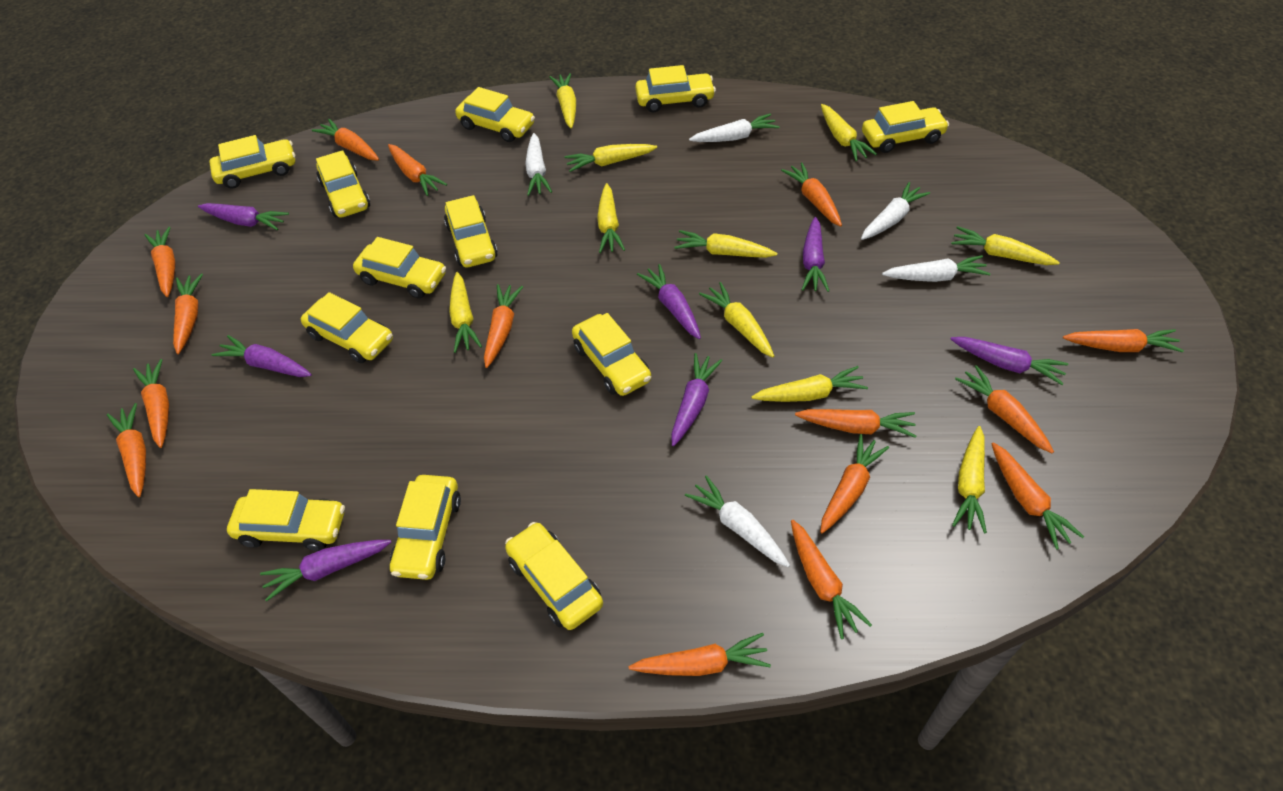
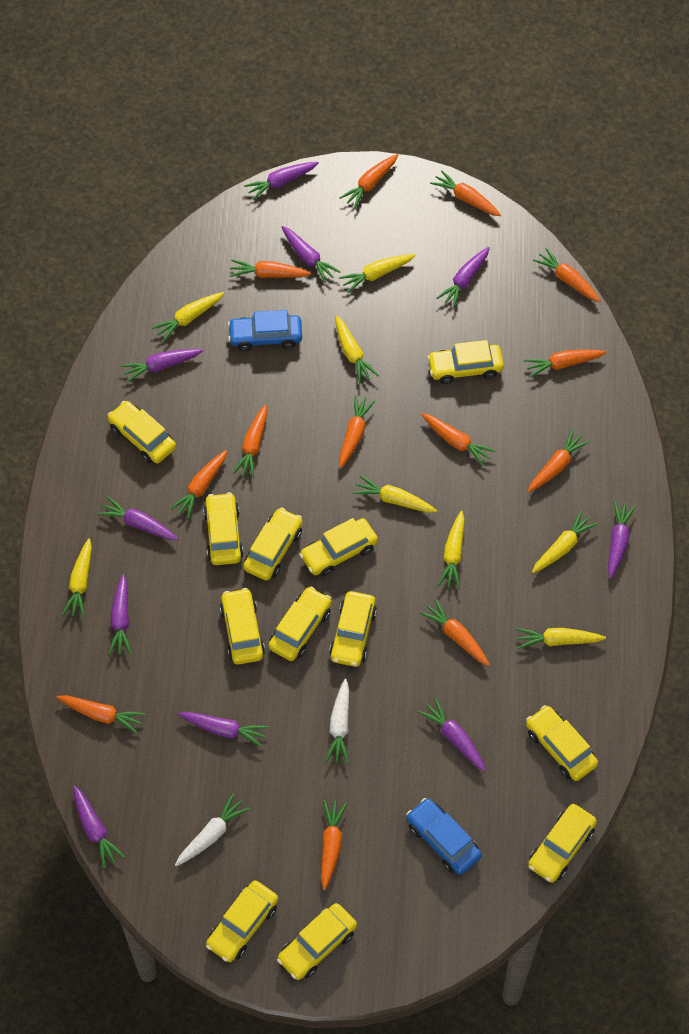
blue car: none = 0 -> [228,310,302,351] [406,798,482,875] = 2
orange carrot: [107,403,146,497] [133,359,169,448] [144,227,176,297] [173,274,203,354] [312,119,379,161] [388,144,447,196] [484,284,523,368] [629,633,771,676] [781,162,842,227] [791,520,872,639] [795,409,916,438] [820,434,889,534] [955,365,1054,453] [992,442,1084,550] [1063,329,1184,352] = 15 -> [57,695,145,734] [170,450,227,519] [230,260,311,278] [233,404,267,478] [321,800,347,890] [339,395,376,468] [340,154,398,208] [419,599,490,666] [421,413,496,466] [430,170,501,216] [524,349,607,378] [528,430,590,492] [533,248,600,302] = 13
purple carrot: [198,203,289,230] [212,335,312,377] [260,540,391,602] [637,264,701,339] [671,353,722,446] [802,217,829,292] [950,337,1068,385] = 7 -> [73,785,125,869] [97,497,178,540] [108,574,132,655] [121,349,203,383] [178,712,268,747] [244,162,319,200] [282,226,341,283] [418,698,486,771] [437,247,490,308] [608,501,636,579] = 10
white carrot: [525,133,552,196] [685,475,790,567] [689,113,779,142] [861,182,930,240] [882,255,991,282] = 5 -> [175,794,250,866] [325,679,349,764] = 2
yellow carrot: [449,272,482,353] [549,73,576,128] [564,144,657,172] [597,183,625,253] [674,230,777,258] [699,282,774,358] [751,366,868,402] [821,104,877,161] [951,226,1060,265] [952,426,987,533] = 10 -> [62,538,92,618] [152,292,224,342] [335,315,379,383] [339,254,416,293] [353,475,437,513] [438,511,465,589] [516,628,606,649] [532,510,598,573] = 8

